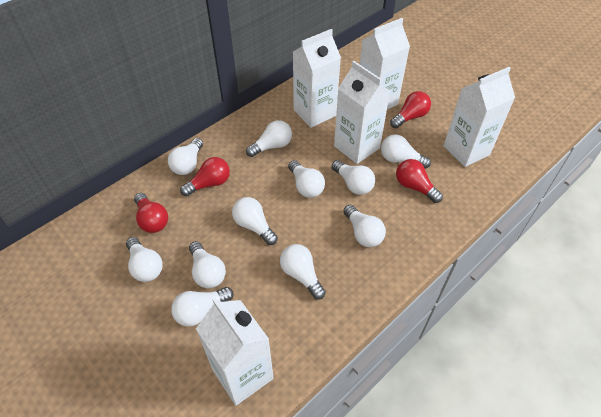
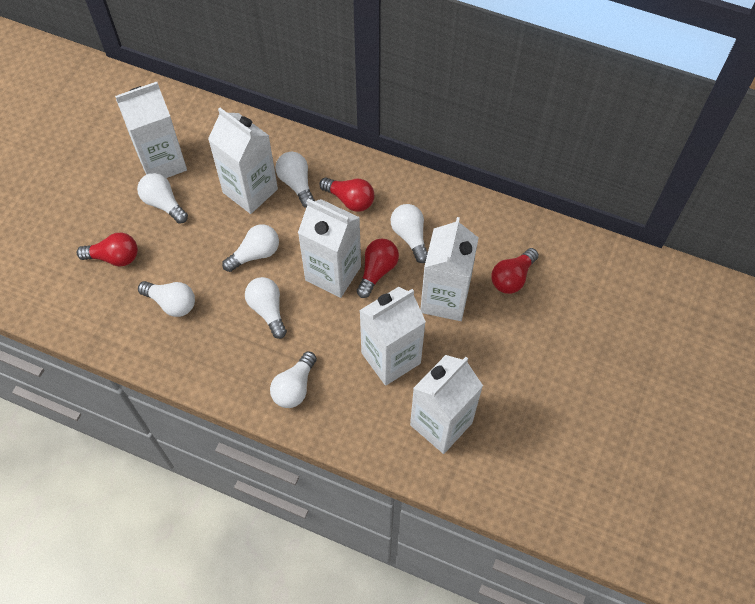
white carton: [196,298,274,406] [293,29,341,128] [334,61,390,164] [360,18,410,110] [444,67,515,167] = 5 -> [115,82,187,178] [208,108,278,214] [298,199,361,298] [359,287,426,386] [410,355,483,454] [420,217,479,321] = 6
white light bulb: [126,237,163,282] [168,138,203,175] [171,287,234,327] [189,241,226,288] [232,197,278,245] [246,120,292,157] [280,244,326,300] [288,160,325,198] [331,160,375,195] [343,205,386,247] [381,135,431,169] = 11 -> [137,173,188,224] [138,281,195,317] [222,224,279,272] [245,277,287,339] [270,351,317,408] [275,152,315,208] [391,204,428,263] = 7

